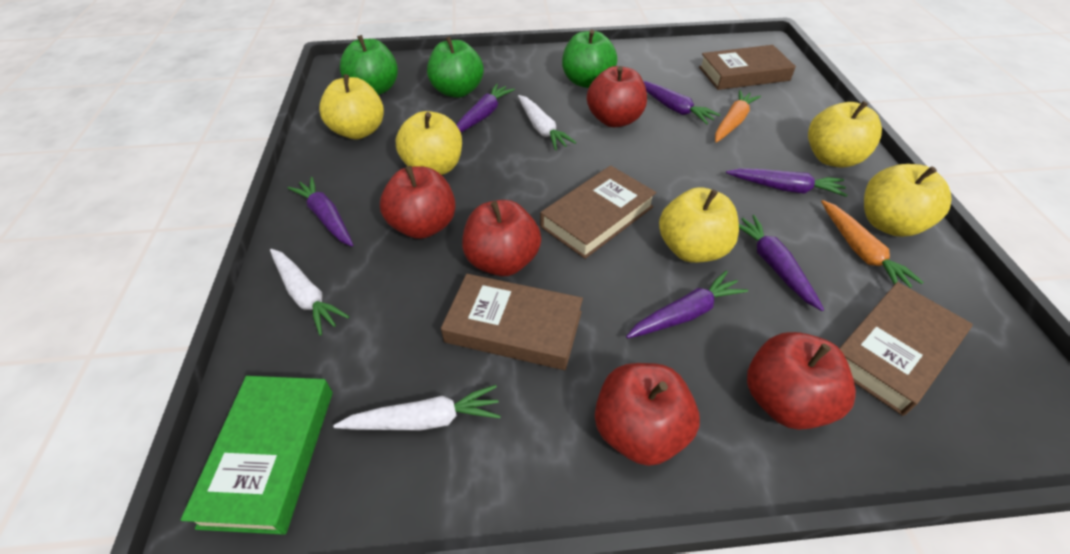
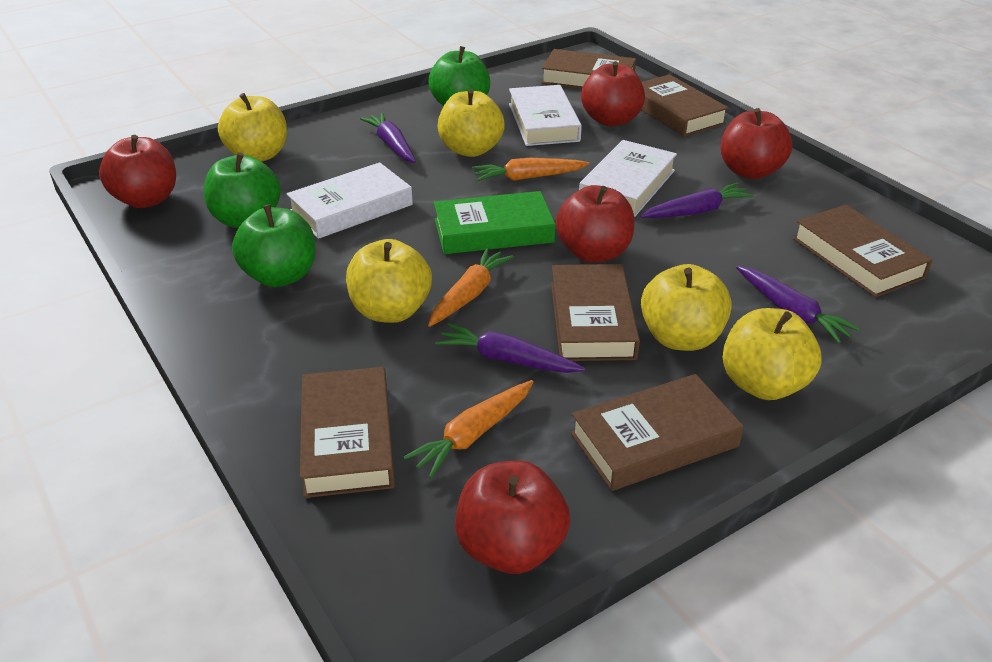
brown book: [441,274,583,370] [540,166,656,259] [699,45,796,90] [839,282,973,416] = 4 -> [300,367,395,498] [541,49,636,89] [551,264,640,361] [570,374,744,491] [641,74,729,137] [793,205,932,297] = 6
orange carrot: [715,90,761,143] [821,200,924,288] = 2 -> [403,380,534,478] [428,248,514,327] [472,158,589,181] = 3
purple carrot: [288,177,353,247] [456,84,515,133] [626,270,748,339] [643,81,720,124] [726,168,848,197] [739,215,824,311] = 6 -> [360,113,416,163] [435,323,586,373] [641,183,754,218] [736,266,860,343] = 4
white book: none = 0 -> [286,162,413,239] [509,85,582,146] [579,140,677,217] = 3
white carrot: [270,249,349,336] [333,385,501,431] [518,95,576,150] = 3 -> none = 0

